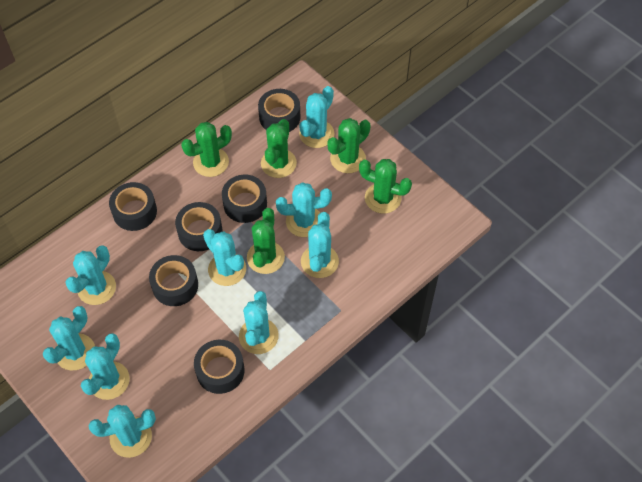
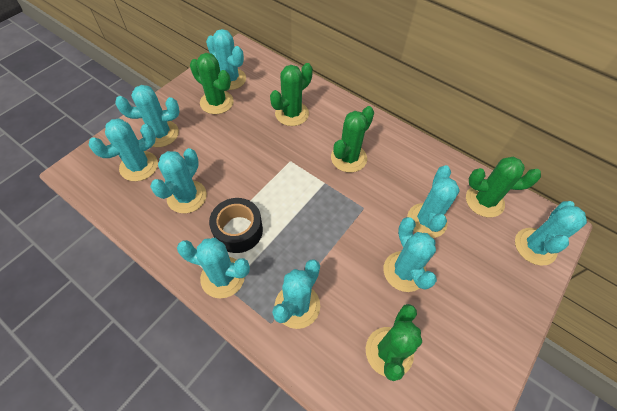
black tape: [109,182,157,231] [149,255,198,306] [175,202,222,251] [194,340,245,394] [222,175,267,223] [258,89,300,132] = 6 -> [209,198,263,253] = 1

